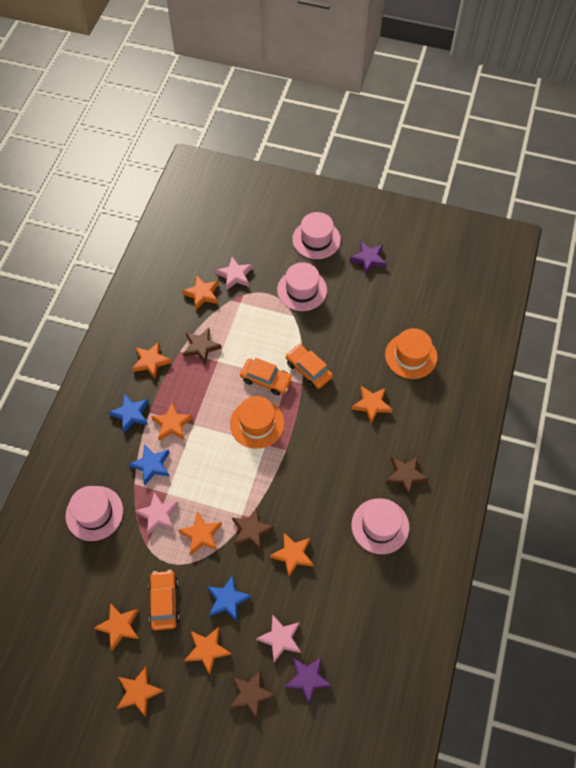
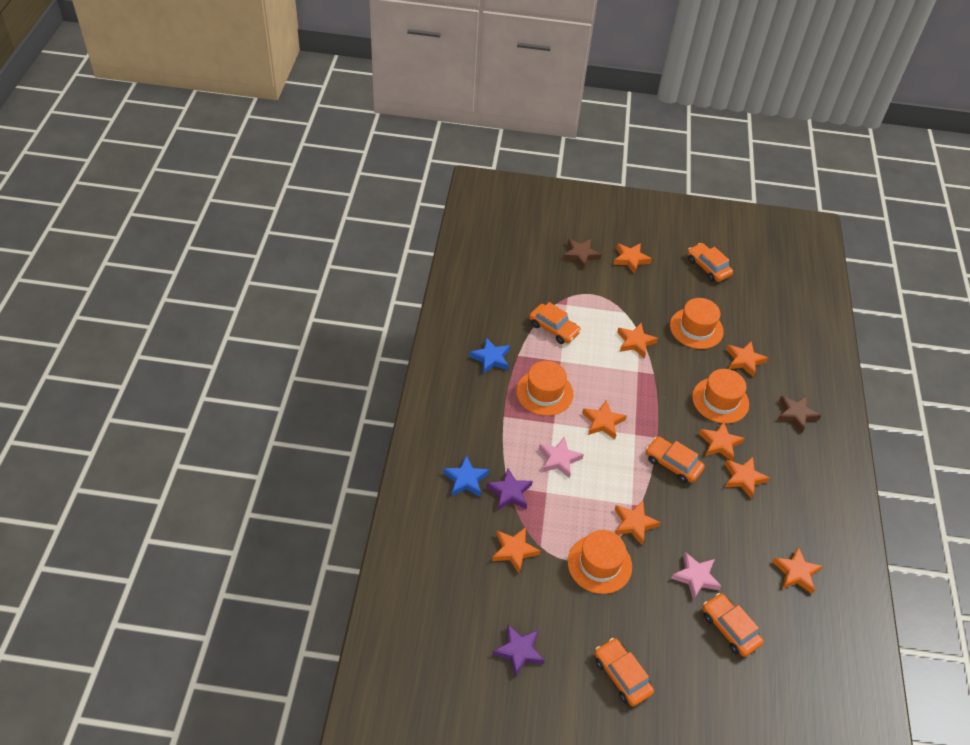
blue star: [109,394,149,432] [129,444,170,485] [207,575,251,621] = 3 -> [443,455,489,497] [469,338,510,374] = 2
brown star: [183,328,222,365] [229,669,276,720] [232,507,274,551] [386,456,429,496] = 4 -> [563,239,601,269] [777,396,821,433] = 2
orange car: [148,570,179,630] [240,358,293,395] [286,344,333,389] = 3 -> [529,302,581,344] [595,638,654,706] [646,436,705,483] [687,243,733,282] [702,593,763,657] = 5
orange hat: [230,396,284,449] [385,328,438,379] = 2 -> [516,361,574,416] [568,530,632,594] [670,298,724,349] [692,369,749,424] = 4
pink hat: [66,486,123,541] [277,262,327,311] [292,212,341,259] [351,498,409,554] = 4 -> none = 0
pink star: [135,492,179,535] [216,257,253,290] [256,614,301,662] = 3 -> [539,436,584,479] [671,552,722,600] = 2

